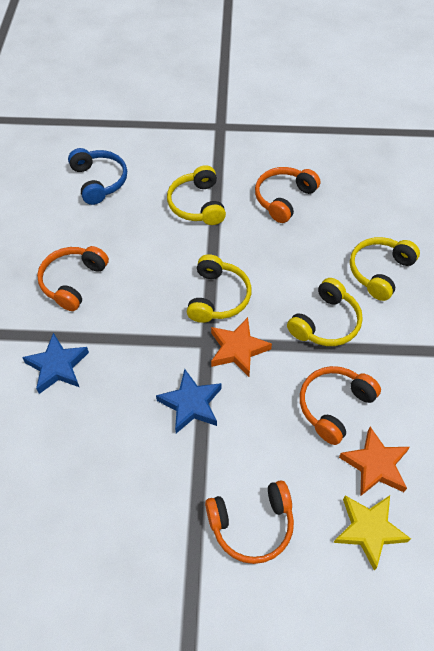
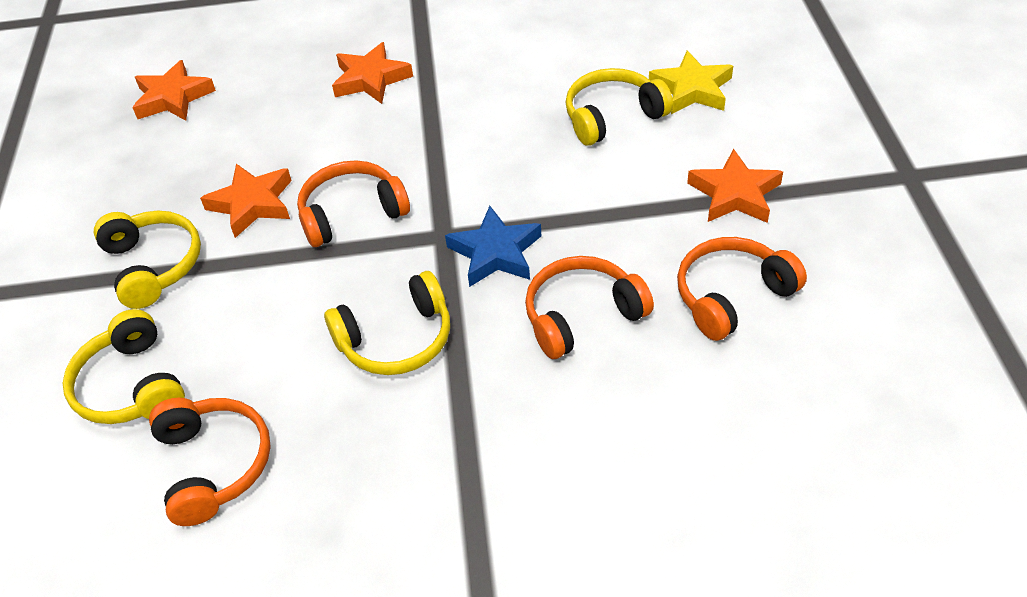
blue headphones: [68,148,127,205] = 1 -> none = 0
blue star: [22,333,89,394] [156,369,222,433] = 2 -> [445,206,541,287] = 1
orange star: [211,317,272,377] [339,427,410,496] = 2 -> [132,60,216,121] [200,164,292,238] [332,42,413,104] [687,149,783,223] = 4

